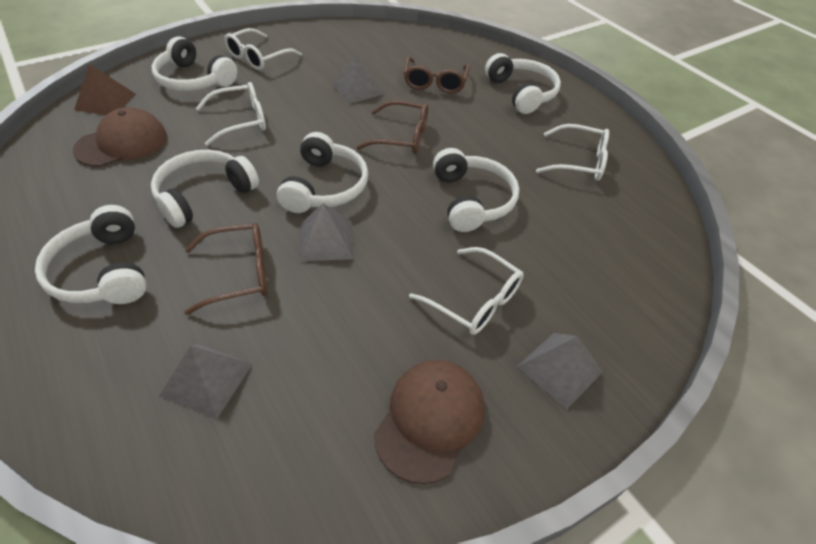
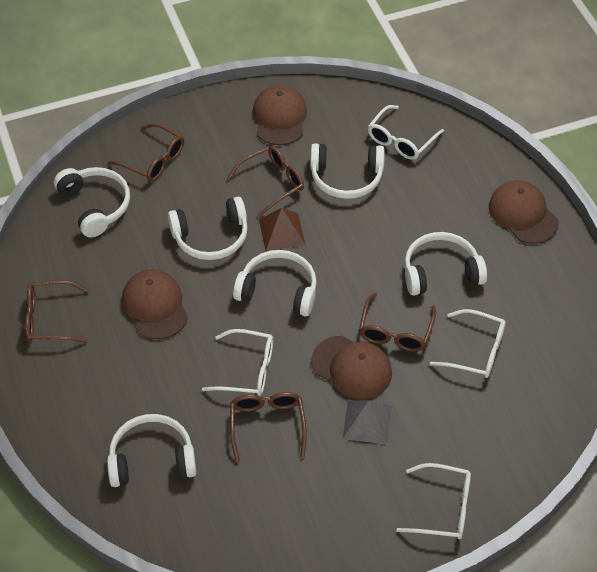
brown cap: [73,107,167,167] [374,360,485,484] = 2 -> [122,269,188,339] [253,85,307,145] [311,336,392,400] [489,180,558,244] = 4
brown glasses: [184,223,268,315] [356,101,428,154] [404,57,470,93] = 3 -> [25,280,89,343] [108,123,184,182] [227,145,304,217] [230,392,307,462] [359,293,436,352] = 5
grey pyramid: [160,344,252,419] [299,203,354,261] [331,53,383,104] [517,333,603,410] = 4 -> [343,400,392,445] = 1

